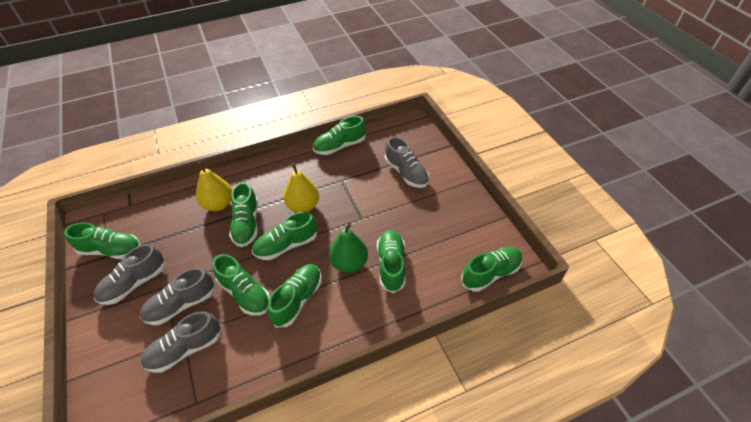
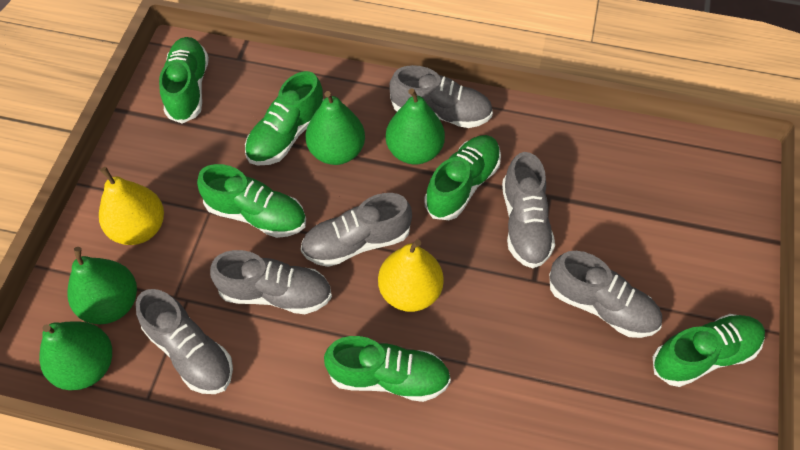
green pear: [329,223,368,273] = 1 -> [39,322,112,390] [67,247,137,324] [306,91,365,165] [386,88,445,164] = 4
green shoe: [64,223,140,259] [212,254,270,316] [229,182,258,247] [252,212,317,260] [268,264,322,327] [313,116,366,155] [377,230,406,293] [461,247,523,292] = 8 -> [159,37,209,123] [197,164,306,238] [245,71,324,165] [324,336,451,402] [425,135,501,220] [653,314,765,387] = 6
grey shoe: [93,244,165,305] [140,268,215,325] [140,311,221,373] [385,137,429,188] = 4 -> [136,289,233,394] [210,250,332,314] [301,193,412,267] [389,65,493,128] [502,152,555,268] [549,251,662,338] = 6

